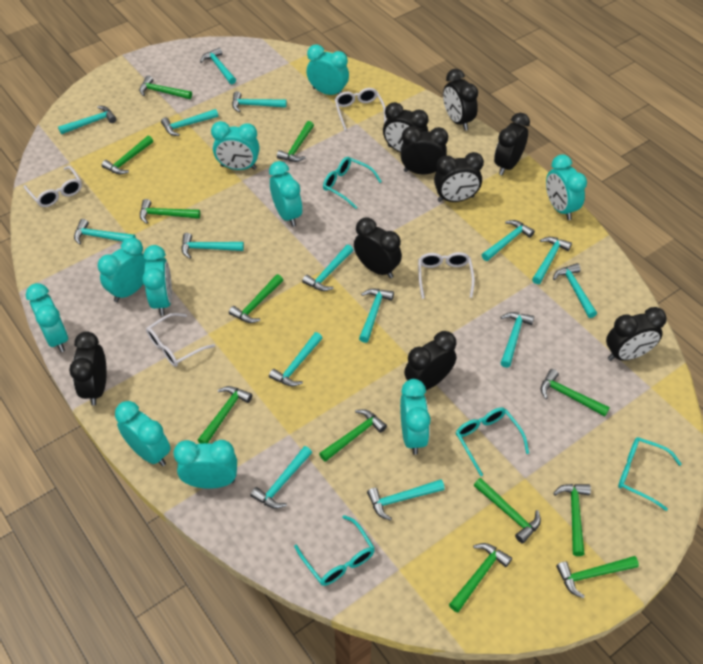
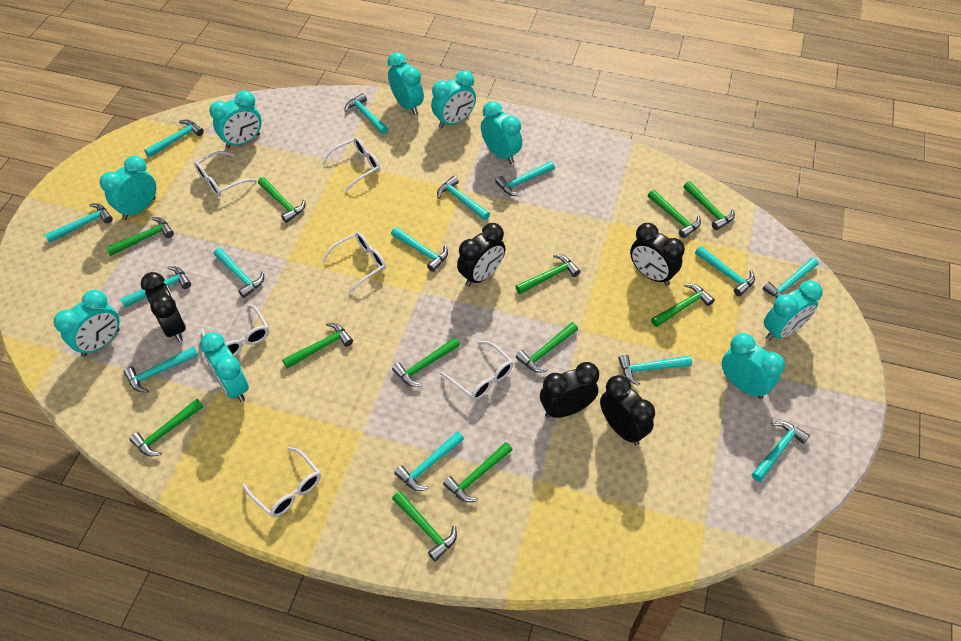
black clock: [69,331,107,406] [354,218,402,278] [383,102,428,152] [401,126,448,174] [404,331,457,390] [434,152,484,202] [443,69,478,131] [494,113,530,175] [606,307,667,361] = 9 -> [141,272,186,342] [457,223,505,287] [540,362,599,418] [600,375,655,445] [630,223,685,286] = 5
turquoise clock: [26,283,68,352] [98,237,146,302] [115,401,171,466] [142,245,172,316] [173,440,237,489] [211,121,260,170] [269,161,303,227] [307,45,349,95] [400,379,431,455] [546,154,587,220] = 10 -> [54,290,119,357] [100,156,156,220] [200,332,249,402] [209,91,262,149] [388,52,424,115] [431,70,476,128] [481,101,522,164] [722,333,785,399] [764,280,823,341] = 9
turquoise glasses: [294,515,375,586] [323,157,382,209] [456,407,529,476] [618,437,682,511] = 4 -> none = 0
turquoise hammer: [58,106,116,134] [74,219,136,245] [161,109,218,136] [181,233,244,259] [200,48,236,84] [232,91,287,112] [250,446,312,509] [269,332,322,387] [302,245,353,291] [359,289,394,343] [367,480,445,521] [482,220,535,261] [501,312,534,368] [532,237,572,284] [553,263,597,318] = 15 -> [44,203,113,243] [120,266,191,308] [124,346,199,392] [144,120,204,157] [214,248,264,298] [344,93,388,134] [391,227,448,272] [394,431,464,491] [437,176,490,220] [495,161,555,196] [618,354,692,386] [695,246,755,296] [752,421,810,482] [763,257,819,298] = 14
white glasses: [24,166,82,207] [146,313,215,367] [335,88,387,131] [418,252,475,299] = 4 -> [194,151,257,197] [201,304,269,356] [242,447,321,517] [322,137,380,192] [322,232,386,294] [440,341,514,401] = 6

